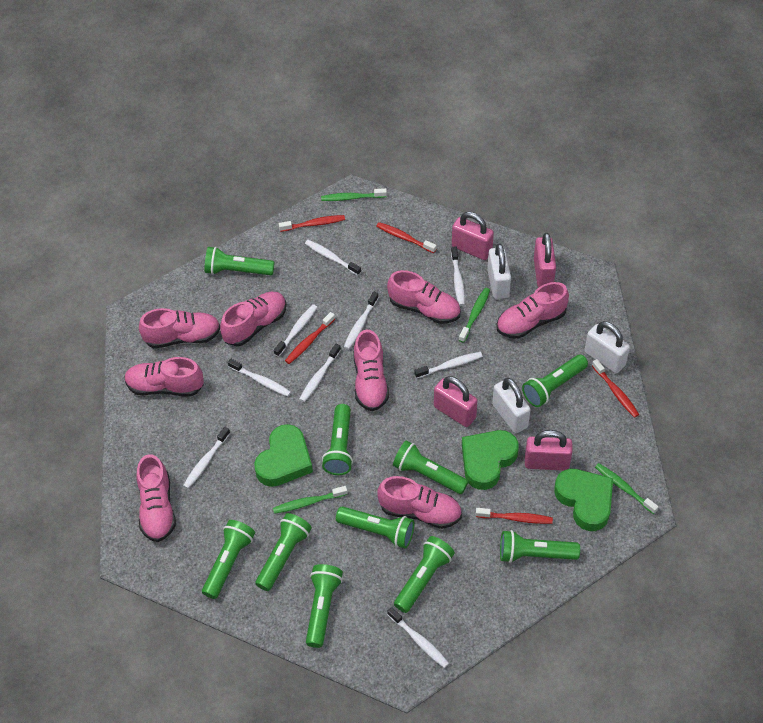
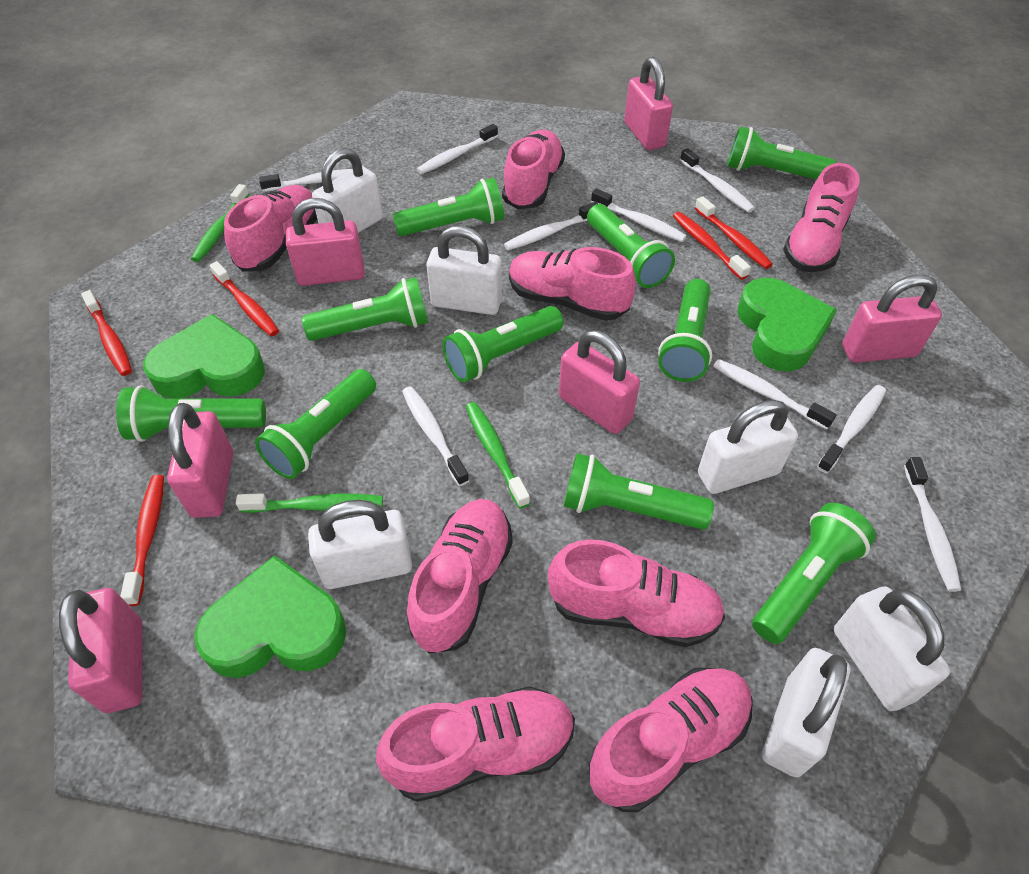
green toothbrush: [273,486,347,514] [321,188,387,201] [459,288,490,343] [595,463,659,514] = 4 -> [191,184,249,262] [236,493,383,513] [466,402,530,508] = 3
pink padlock: [434,376,477,427] [452,212,494,260] [525,430,572,471] [534,233,556,287] = 4 -> [59,588,142,713] [167,403,233,518] [286,198,365,286] [559,330,640,434] [624,57,673,150] [842,274,942,363] = 6
white padlock: [487,243,511,299] [492,378,531,433] [585,321,630,373] = 3 -> [308,500,412,589] [312,148,383,233] [427,226,502,315] [698,400,798,494] [762,648,850,777] [834,586,950,711] = 6

